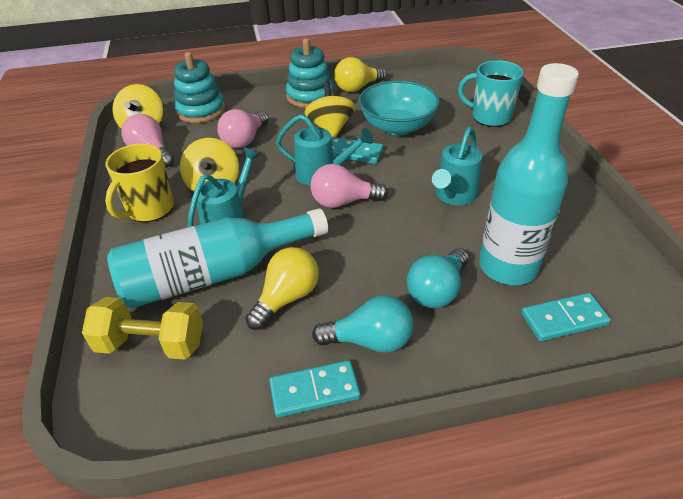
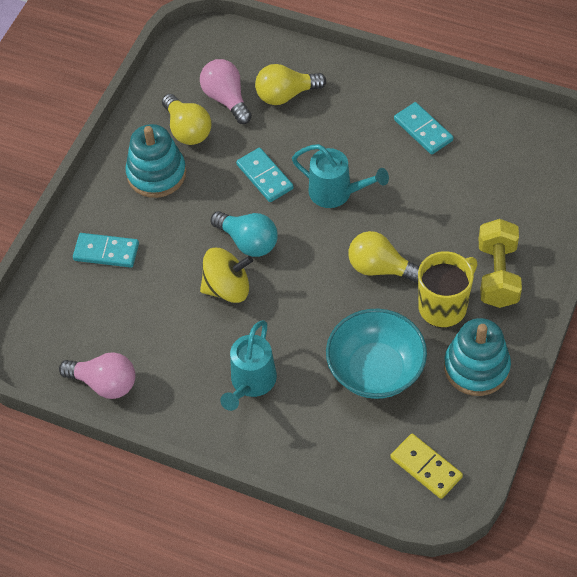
pink light bulb: [121,114,174,167] [217,109,269,148] [310,164,388,208] = 3 -> [59,352,135,399] [200,59,252,124] = 2
turquoise bottle: [107,208,328,309] [479,63,579,285] = 2 -> none = 0
turquoise light bulb: [312,295,414,353] [407,248,469,308] = 2 -> [211,211,278,257] = 1
turquoise mug: [458,60,524,127] = 1 -> none = 0
turquoise watering can: [187,147,261,227] [276,114,374,186] [432,127,482,205] = 3 -> [220,320,277,411] [292,144,389,208] = 2
yellow domino: none = 0 -> [390,434,463,499] = 1
yellow light bulb: [245,247,319,330] [334,57,387,92] = 2 -> [162,94,212,145] [255,64,326,105] [348,231,419,283] = 3
yellow spinning top: [112,84,163,129] [180,138,239,192] [304,83,356,138] = 3 -> [200,248,253,303] = 1

